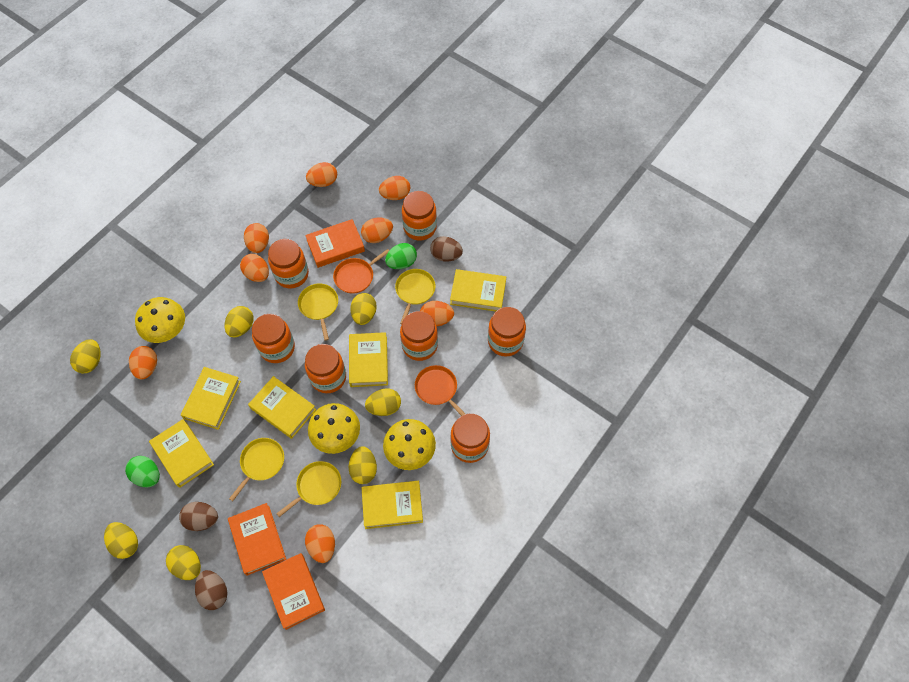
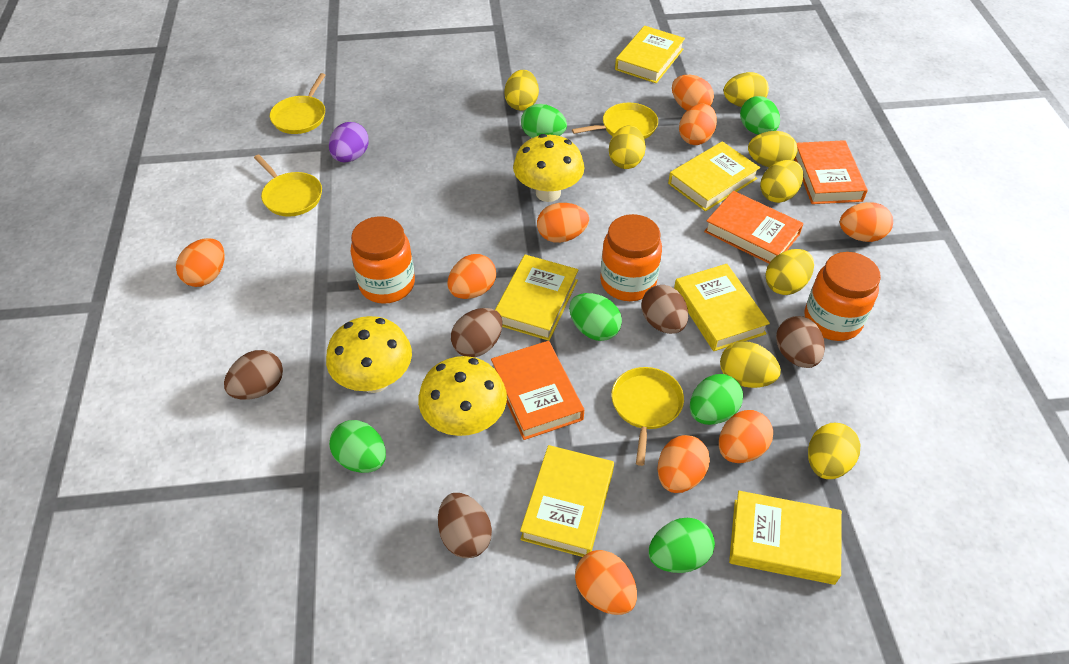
brown egg: [179,502,218,531] [195,570,227,610] [430,236,463,261] = 3 -> [224,350,283,400] [438,493,492,558] [451,308,503,357] [641,285,688,334] [776,316,825,368] = 5
green egg: [125,456,160,487] [385,243,417,269] = 2 -> [329,420,386,473] [521,104,567,138] [569,293,622,341] [649,518,715,573] [690,374,743,425] [740,96,780,135] = 6
orange egg: [129,346,157,379] [240,254,269,282] [244,223,269,253] [305,524,335,563] [306,162,337,187] [361,218,393,243] [379,176,410,200] [420,301,454,326] = 8 -> [176,238,225,287] [448,254,496,299] [537,203,589,243] [575,550,637,615] [658,435,710,493] [672,75,714,111] [679,104,717,145] [719,410,773,463] [840,202,893,242] = 9
orange jar: [252,314,295,363] [268,239,309,288] [305,344,346,393] [400,311,438,361] [402,191,437,241] [450,414,490,463] [488,307,526,357] = 7 -> [351,216,415,304] [600,214,662,301] [805,252,881,341] = 3
orange pan: [333,249,390,294] [415,365,465,416] = 2 -> none = 0
purple egg: none = 0 -> [329,122,369,162] = 1
yellow egg: [70,339,101,373] [104,522,138,559] [166,545,201,580] [225,306,254,337] [349,446,377,484] [350,293,377,325] [365,388,401,416] = 7 -> [504,70,539,111] [609,125,646,169] [720,341,781,388] [723,72,769,107] [748,131,798,167] [760,160,803,203] [765,249,814,295] [808,423,860,479] = 8

